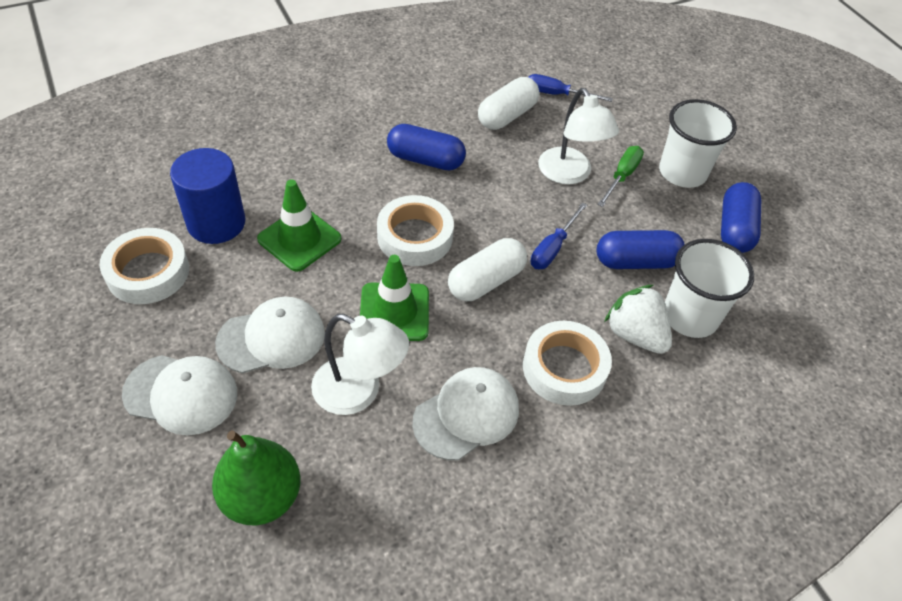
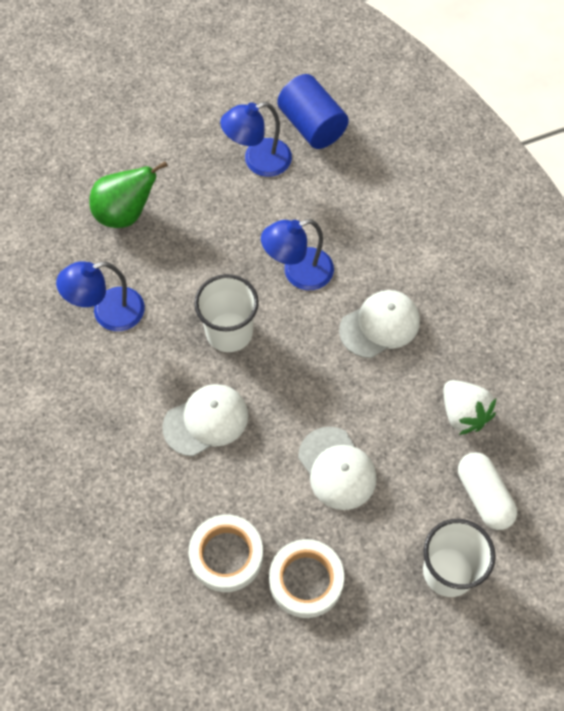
blue capsule: [387,124,466,171] [597,230,685,269] [721,182,761,253] = 3 -> none = 0
blue lamp: none = 0 -> [56,261,145,331] [220,102,292,177] [261,219,334,290] = 3
blue screwdriver: [529,74,613,102] [531,202,587,269] = 2 -> none = 0
green screwdriver: [597,146,644,207] = 1 -> none = 0
green traffic cone: [257,179,341,272] [360,255,429,341] = 2 -> none = 0
white capsule: [448,238,527,301] [478,77,539,130] = 2 -> [458,452,517,530] = 1
white lamp: [311,314,409,415] [538,88,619,184] = 2 -> none = 0
white tape: [100,228,189,304] [377,195,454,266] [523,321,612,406] = 3 -> [189,515,263,592] [269,539,344,618] = 2

